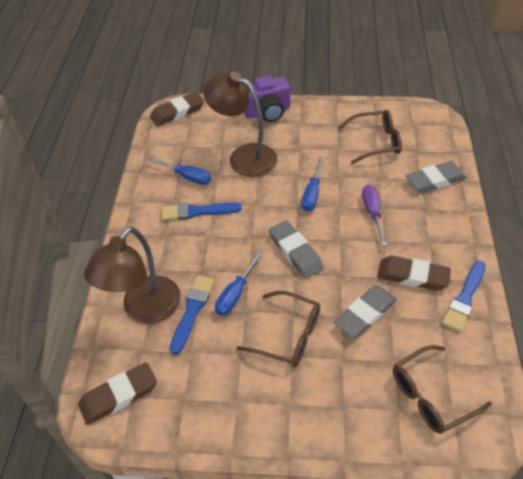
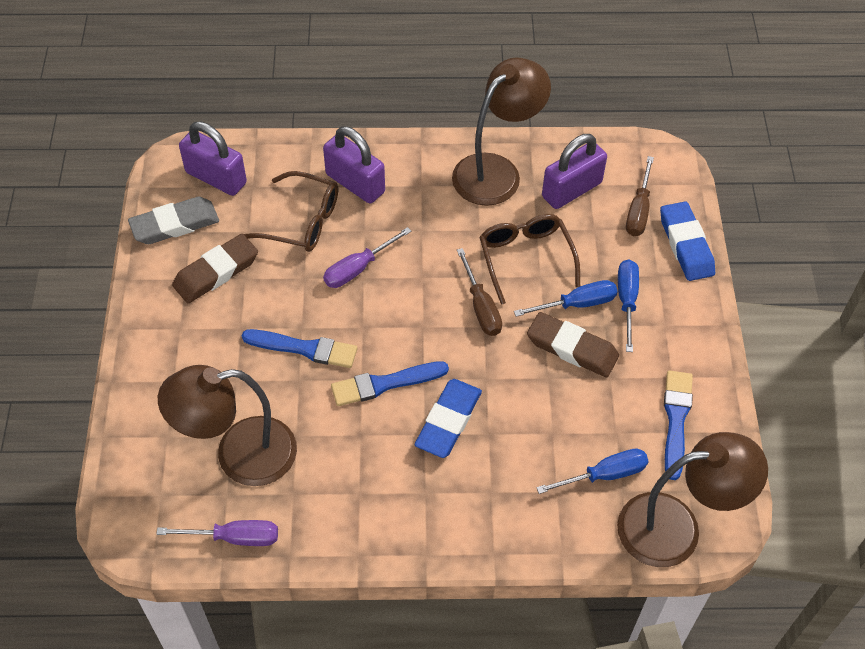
blue eraser: none = 0 -> [414,379,482,458] [660,201,715,281] = 2
brown eraser: [78,362,157,425] [150,92,204,126] [377,256,451,290] = 3 -> [172,234,258,303] [527,312,619,377] = 2
brown glasses: [237,291,320,366] [338,110,402,164] [393,345,492,434] = 3 -> [244,171,338,252] [479,214,580,305] = 2
brown lamp: [84,227,181,324] [203,71,278,177] = 2 -> [158,365,297,486] [452,58,551,206] [617,432,768,567] = 3
brown screwdriver: none = 0 -> [457,248,502,336] [626,156,654,236] = 2
grey eraser: [269,220,324,279] [334,285,397,338] [406,161,467,193] = 3 -> [128,197,219,244] = 1
purple camera: [244,76,290,122] = 1 -> none = 0
purple padlock: none = 0 -> [179,121,247,196] [323,126,385,203] [542,134,607,209] = 3
purple screwdriver: [362,185,387,246] = 1 -> [156,520,278,546] [323,227,412,288] = 2

